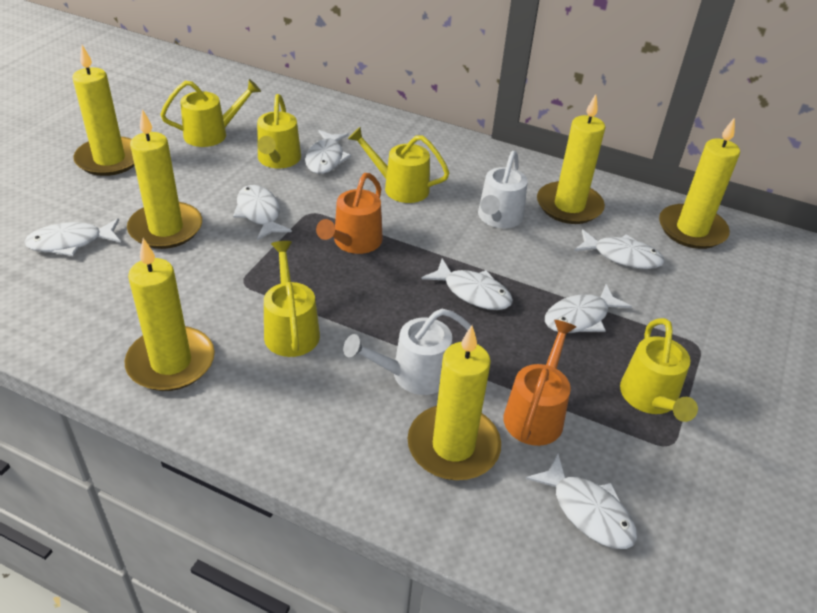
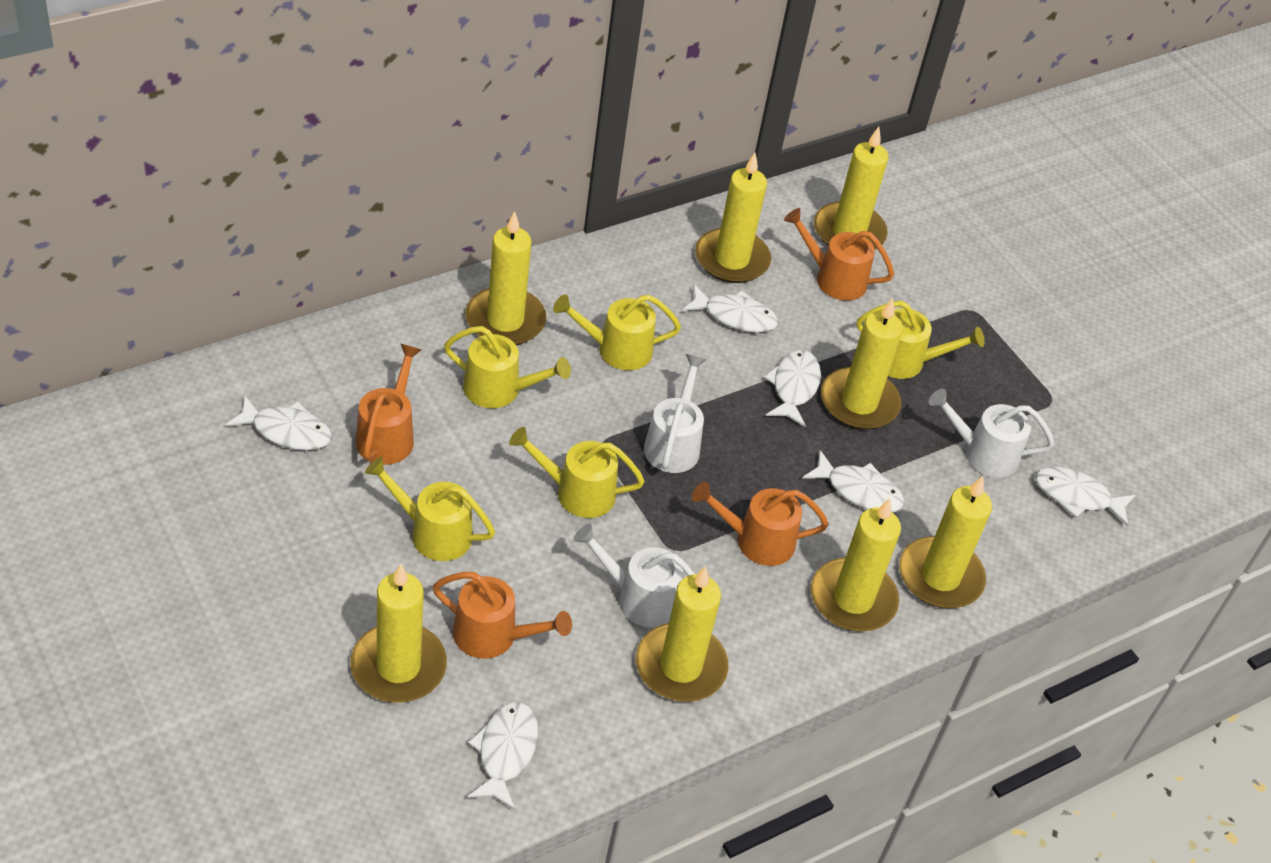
orange watering can: [316,173,383,254] [503,320,576,446] = 2 -> [356,344,421,465] [433,572,572,659] [692,482,829,566] [784,208,894,300] = 4
white fish: [24,219,121,256] [233,185,292,240] [305,130,351,174] [421,259,513,310] [526,454,637,549] [545,284,632,333] [574,229,665,269] = 7 -> [225,395,332,451] [467,702,538,810] [682,284,778,333] [764,350,821,427] [802,450,905,513] [1035,466,1136,526] = 6
white watering can: [343,309,471,395] [478,151,528,228] = 2 -> [573,524,695,628] [644,354,707,473] [928,389,1054,477] = 3
yellow candle: [72,45,135,176] [124,238,215,391] [127,109,202,249] [407,325,501,480] [537,94,605,224] [659,117,740,249] = 6 -> [350,564,447,703] [465,211,546,345] [636,566,729,702] [695,153,771,283] [811,498,901,631] [814,127,889,249] [821,298,903,429] [899,476,992,608] = 8

